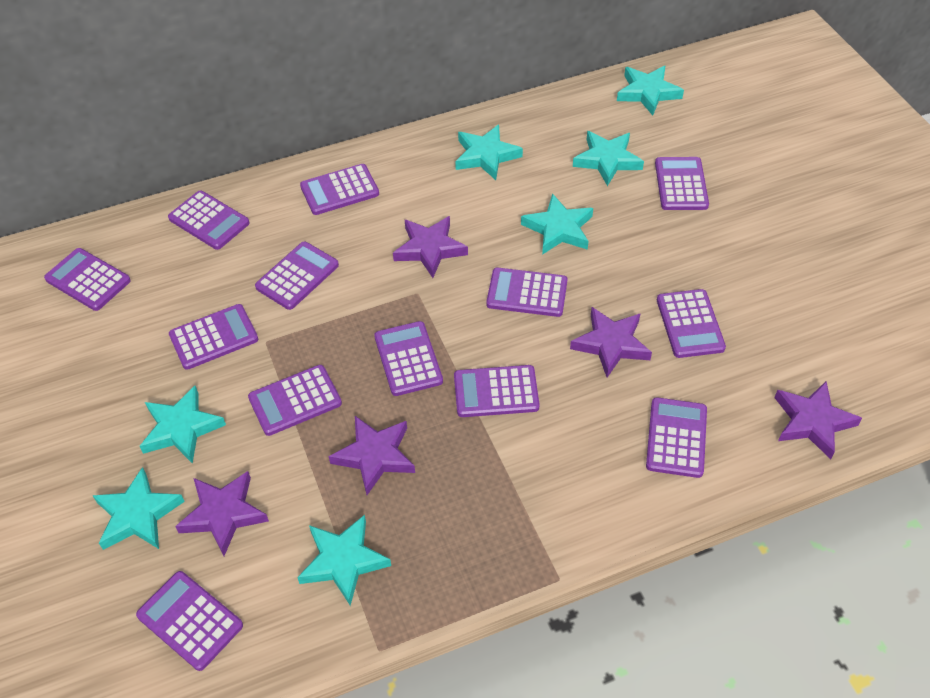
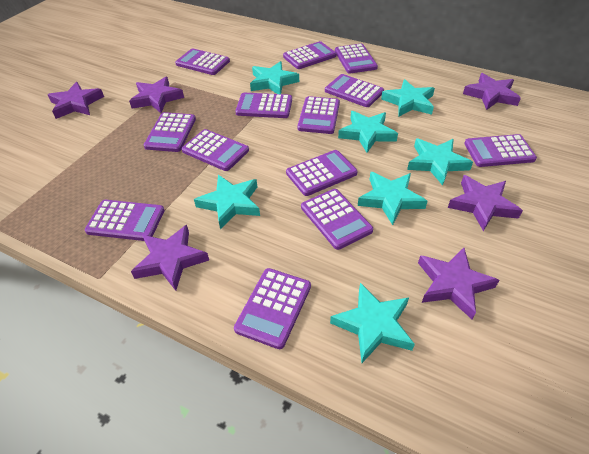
purple star: [175,471,269,556] [329,416,415,495] [393,216,468,278] [570,307,652,377] [774,381,862,459] = 5 -> [48,82,104,119] [129,77,184,113] [131,225,209,291] [418,248,499,319] [448,175,523,231] [463,73,521,110] = 6

